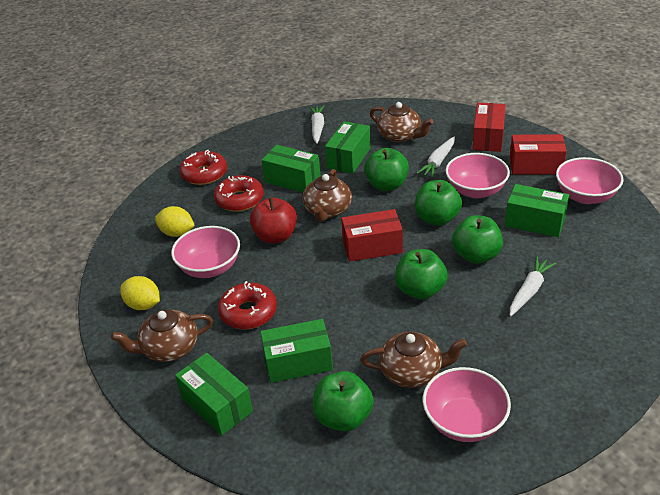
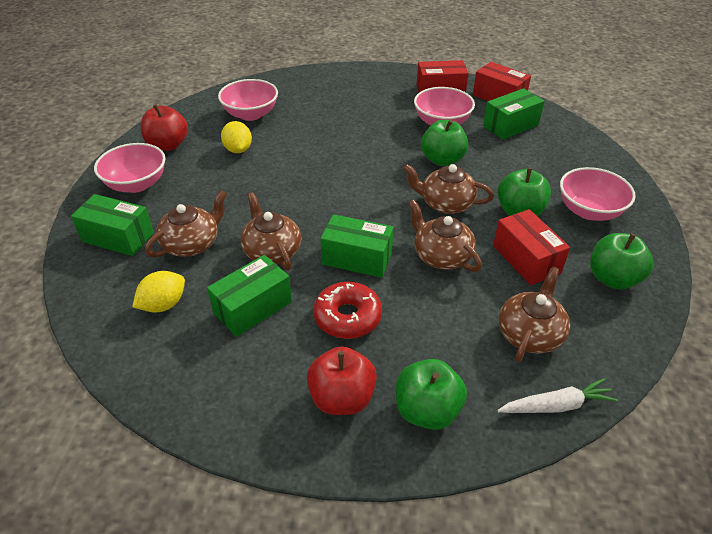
brown teapot: [111,310,213,362] [302,169,352,222] [361,332,467,388] [370,102,434,142] = 4 -> [145,190,227,257] [241,192,302,270] [403,164,494,214] [408,200,482,272] [499,267,570,362] = 5
green apple: [313,371,374,432] [364,148,409,191] [395,249,448,300] [415,180,462,226] [452,215,503,264] = 5 -> [396,359,467,430] [421,120,468,166] [497,168,551,216] [590,233,653,290] = 4
green box: [175,353,253,436] [260,319,333,383] [262,145,321,192] [325,121,371,174] [505,184,569,237] = 5 -> [71,194,154,256] [207,255,292,337] [320,214,394,278] [483,88,545,140] = 4
red apple: [250,197,297,243] = 1 -> [141,104,188,151] [307,346,377,415] = 2
red donut: [180,149,227,185] [214,175,264,212] [218,281,277,330] = 3 -> [313,282,382,339] = 1
white carrot: [309,105,325,144] [417,136,455,178] [510,257,556,316] = 3 -> [497,378,618,413] = 1

